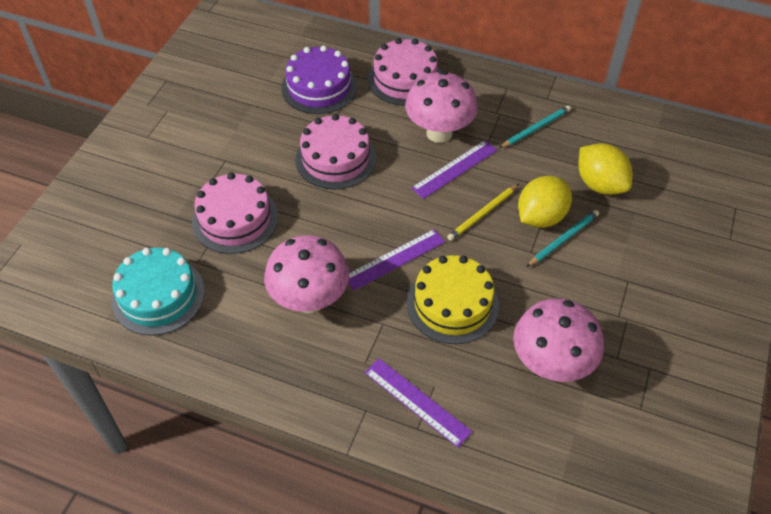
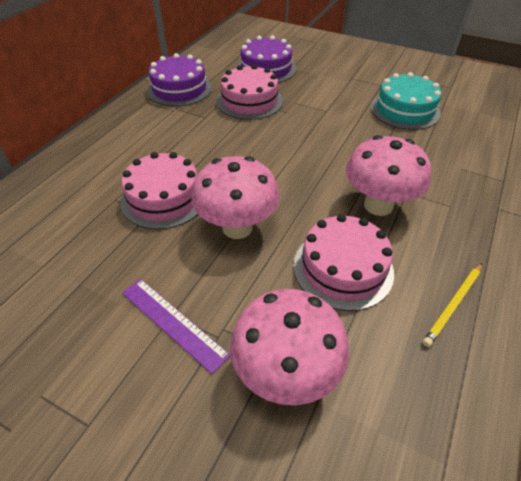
purple cake: [282,45,357,114] = 1 -> [147,53,212,106] [236,35,296,83] = 2
purple ruler: [348,229,445,290] [365,358,472,447] [411,140,497,199] = 3 -> [122,279,230,374] = 1
turquoise pencil: [499,105,571,148] [526,210,599,267] = 2 -> none = 0
yellow cake: [407,255,499,344] = 1 -> none = 0
yellow lemon: [518,176,572,228] [578,143,633,195] = 2 -> none = 0

